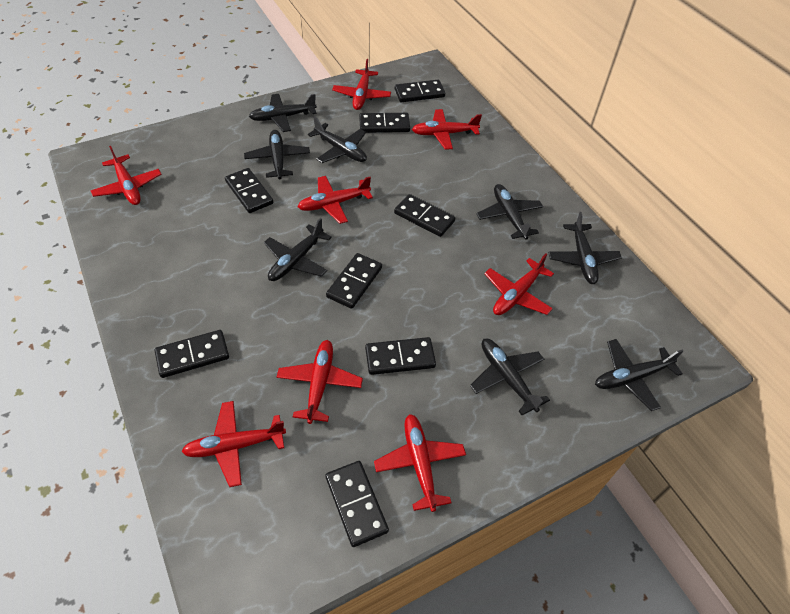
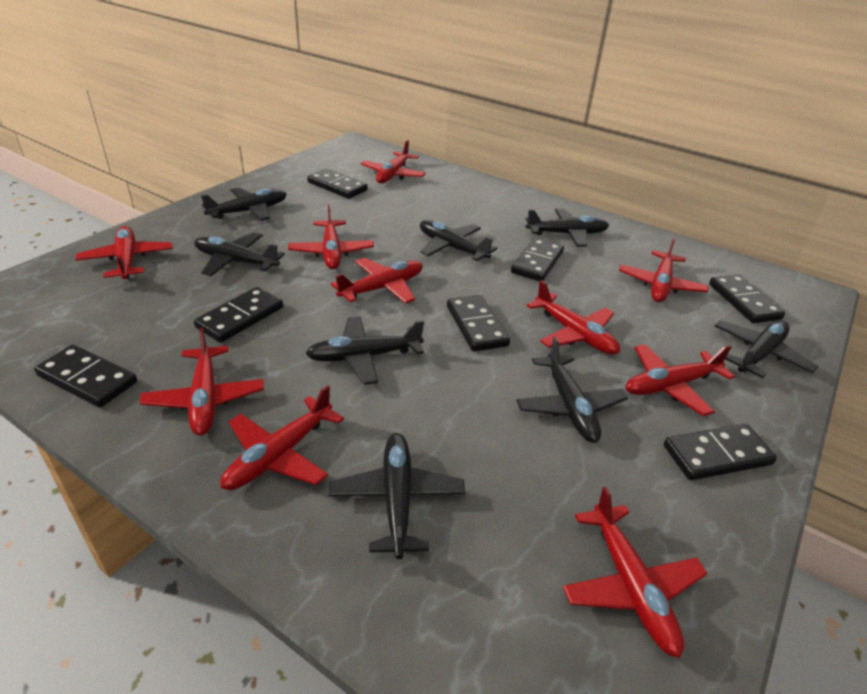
black domino: [155,330,229,378] [225,168,273,213] [325,461,389,547] [326,253,382,309] [359,113,410,133] [365,337,436,375] [394,194,455,237] [395,80,445,102] = 8 -> [34,345,137,407] [194,287,283,343] [307,169,368,199] [447,295,510,351] [511,238,564,281] [664,424,777,480] [709,274,785,323] = 7
red plane: [91,146,161,205] [181,401,286,487] [277,340,363,424] [298,176,373,224] [332,59,391,110] [374,414,466,512] [412,109,482,150] [484,254,554,315] = 8 -> [75,226,173,279] [139,328,264,435] [220,385,344,490] [288,204,374,269] [331,258,423,304] [360,140,426,183] [527,280,620,355] [563,487,708,658] [619,237,709,302] [626,344,735,416] = 10

